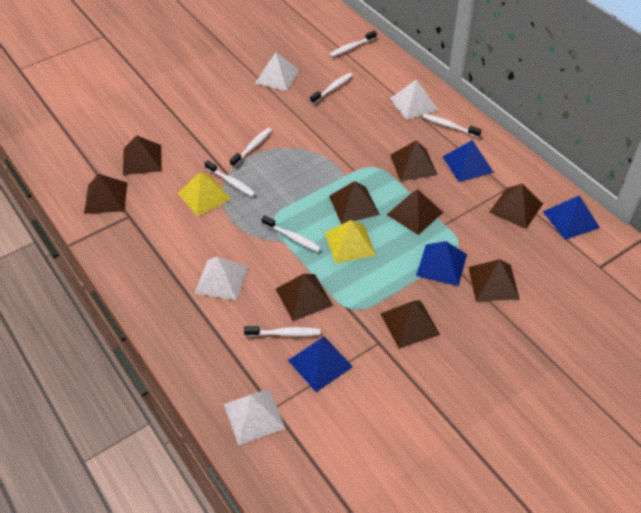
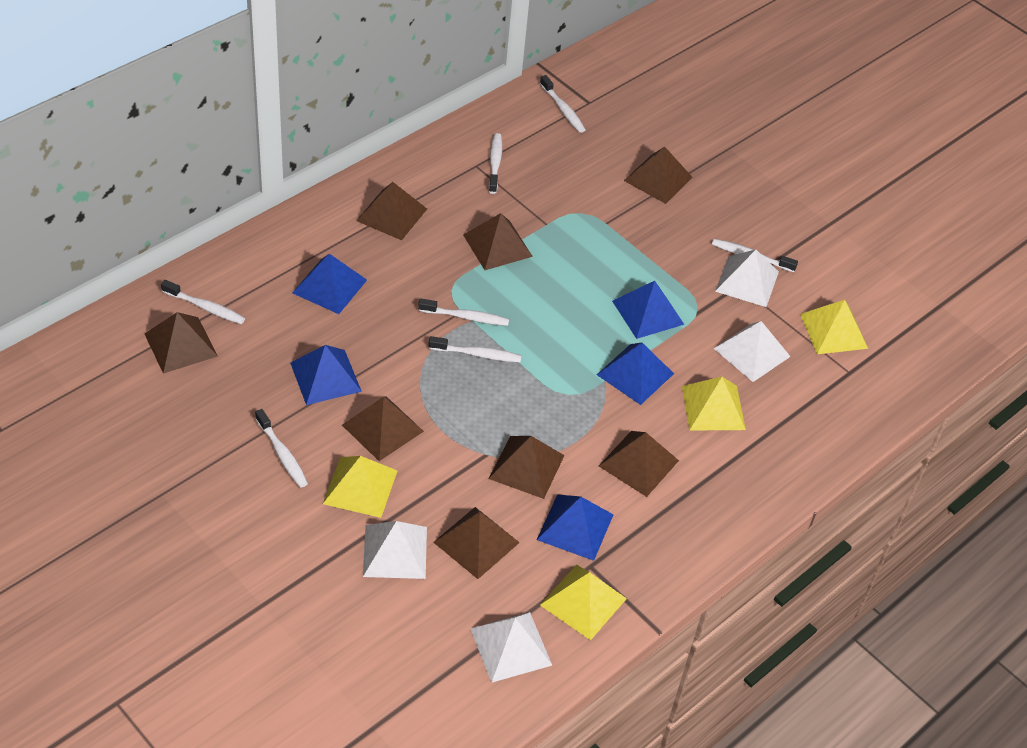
blue pyramid: [288,336,353,392] [416,241,467,286] [443,140,494,182] [543,195,600,240] = 4 -> [290,345,362,405] [292,254,367,314] [537,494,614,561] [597,342,674,405] [612,281,685,339] = 5
brown pyramid: [84,174,127,214] [123,135,162,175] [276,274,333,321] [329,181,380,224] [380,300,440,349] [387,189,443,235] [390,140,437,181] [468,259,520,302] [489,184,543,229] = 9 -> [145,312,218,374] [342,396,424,461] [356,182,427,240] [433,507,520,579] [463,213,533,270] [489,436,565,499] [599,431,679,497] [624,147,693,204] = 8
yellow pyramid: [177,172,231,217] [325,220,376,264] = 2 -> [323,456,397,518] [540,565,627,640] [682,377,746,431] [800,300,868,354] = 4

